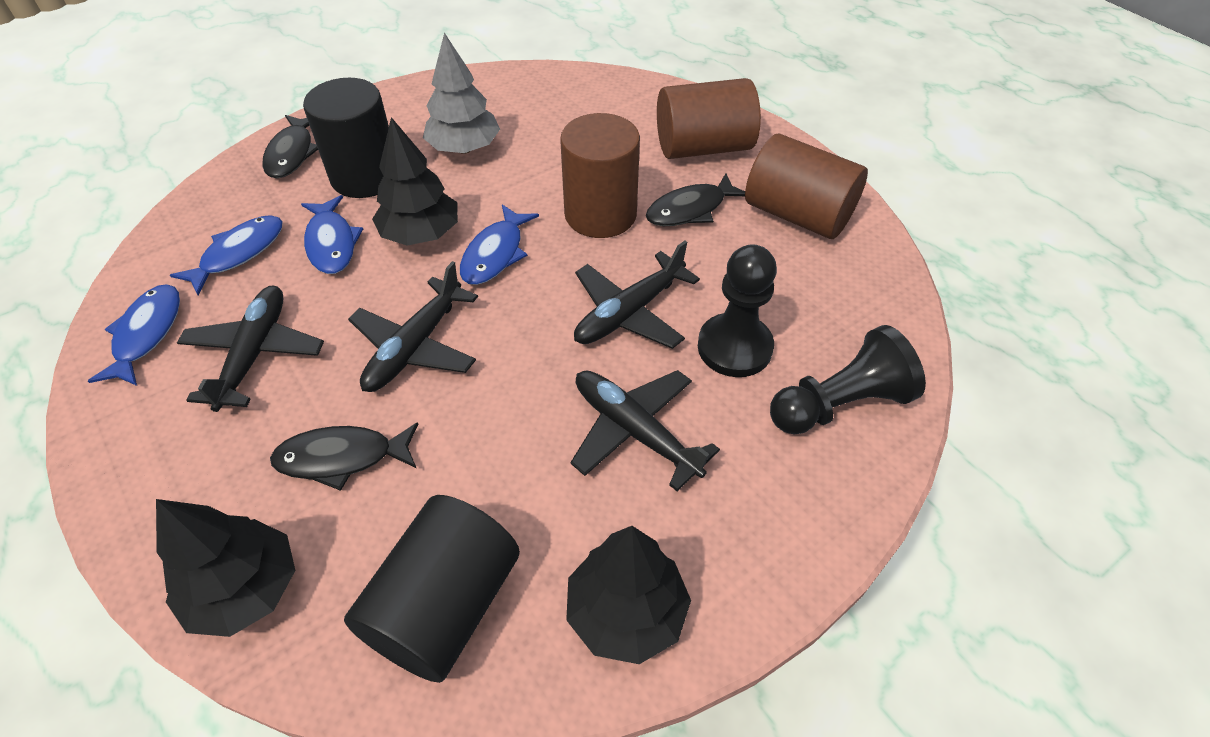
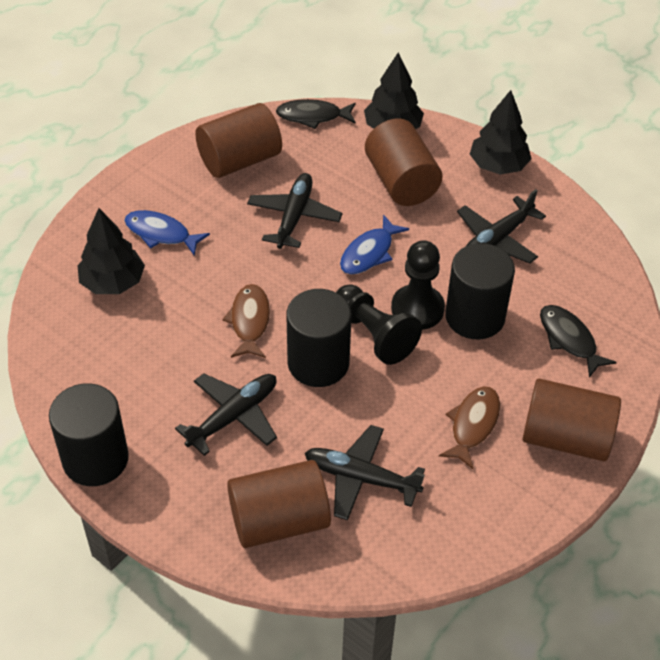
black cylinder: [303,78,389,198] [344,495,520,683] = 2 -> [49,383,129,486] [287,289,351,387] [445,243,515,340] = 3
black fish: [262,115,318,179] [270,422,418,491] [646,173,745,226] = 3 -> [276,99,356,129] [540,305,617,378] = 2
blue fish: [88,284,180,386] [170,215,283,296] [301,195,363,274] [460,204,539,285] = 4 -> [124,210,210,256] [340,215,409,274] = 2
brown cylinder: [560,113,640,238] [657,78,761,159] [745,134,868,239] = 3 -> [195,103,282,178] [227,460,331,548] [365,118,442,206] [522,379,621,461] = 4
brown fish: none = 0 -> [222,284,270,358] [439,386,500,469] = 2
grey tree: [423,33,500,154] = 1 -> none = 0

